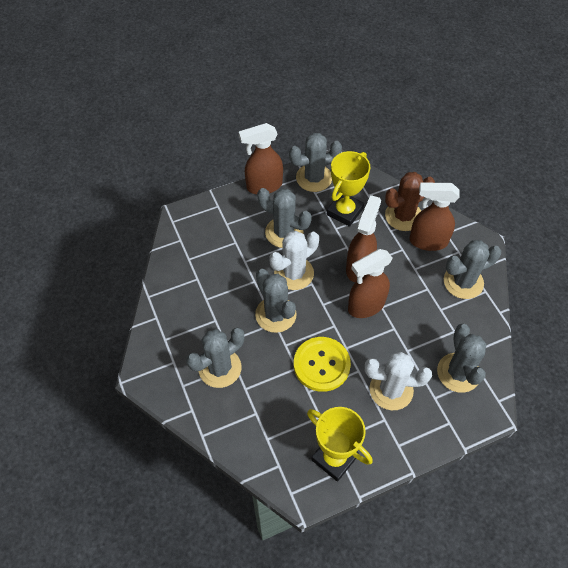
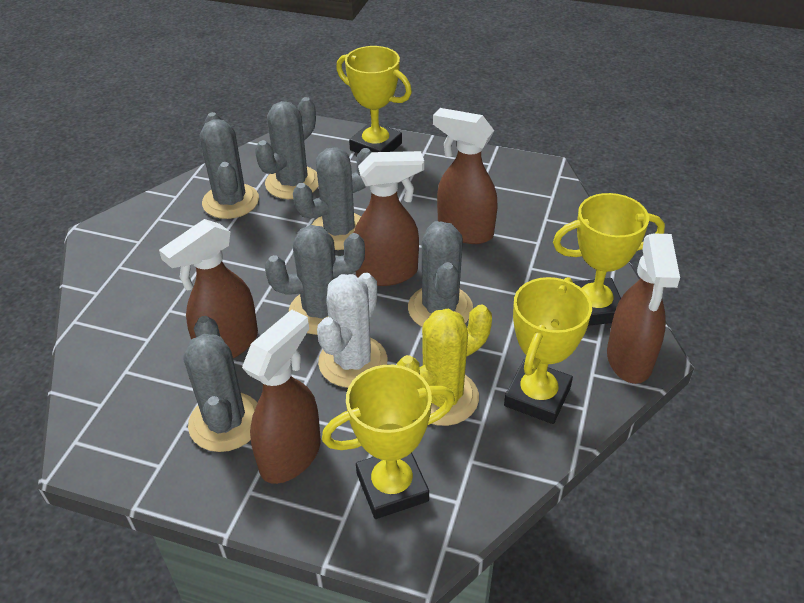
brown cactus: [385,172,435,231] = 1 -> none = 0
brown spray bottle: [239,123,283,194] [346,195,381,282] [348,249,393,318] [409,182,460,251] = 4 -> [159,219,258,358] [242,309,321,484] [354,151,424,286] [433,108,498,244] [607,233,680,384] = 5
white cactus: [269,231,319,290] [365,352,432,410] = 2 -> [317,272,387,388] = 1
yellow button: [294,337,351,392] = 1 -> none = 0
yellow cactus: none = 0 -> [397,304,492,426] = 1
yellow trophy: [307,407,373,482] [327,151,370,227] = 2 -> [322,365,455,519] [336,46,412,153] [504,277,592,424] [553,193,665,326] = 4

